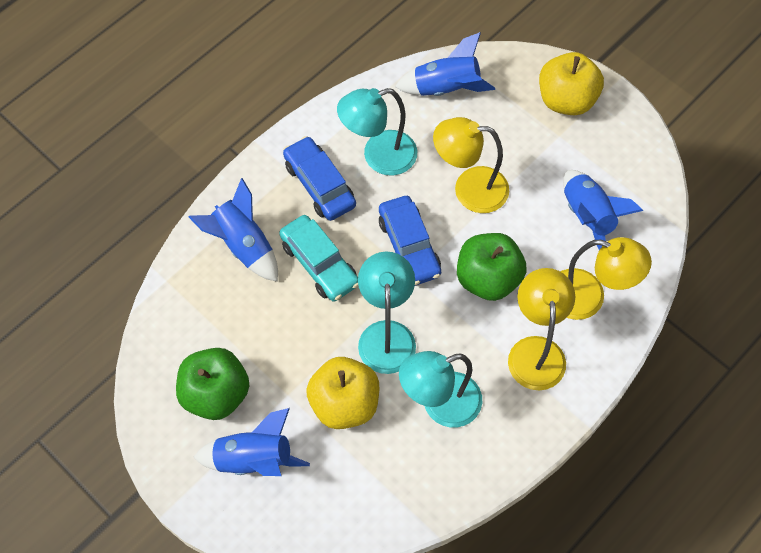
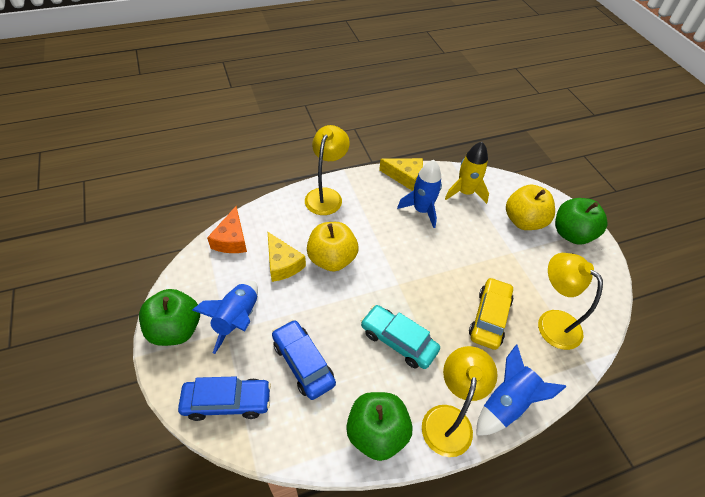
blue rocket: [189,178,278,282] [194,408,310,476] [395,32,495,96] [563,170,643,250] = 4 -> [192,281,258,354] [397,160,442,228] [476,344,567,436] = 3
green apple: [176,348,249,420] [457,233,527,301] = 2 -> [139,289,200,346] [346,392,413,461] [555,198,607,244] = 3
orange cheese: none = 0 -> [207,206,247,253] = 1
turquoise lamp: [337,88,417,176] [358,252,416,374] [399,351,482,427] = 3 -> none = 0
yellow car: none = 0 -> [469,277,514,350] = 1
yellow cheese: none = 0 -> [268,232,306,282] [379,158,423,191] = 2
yellow rocket: none = 0 -> [445,142,489,204] = 1

